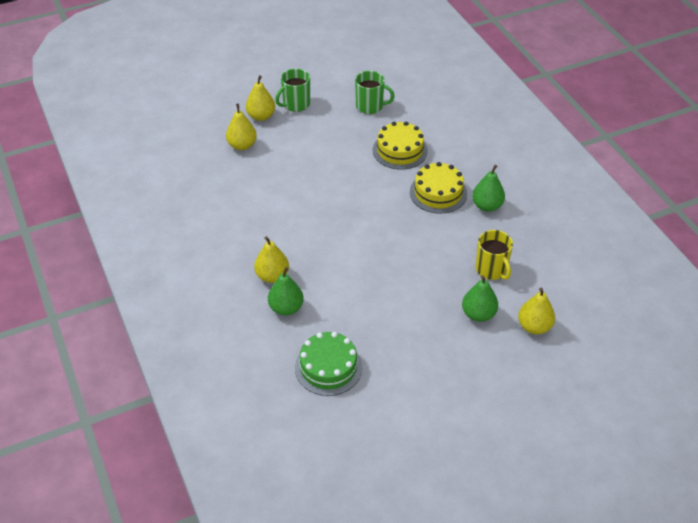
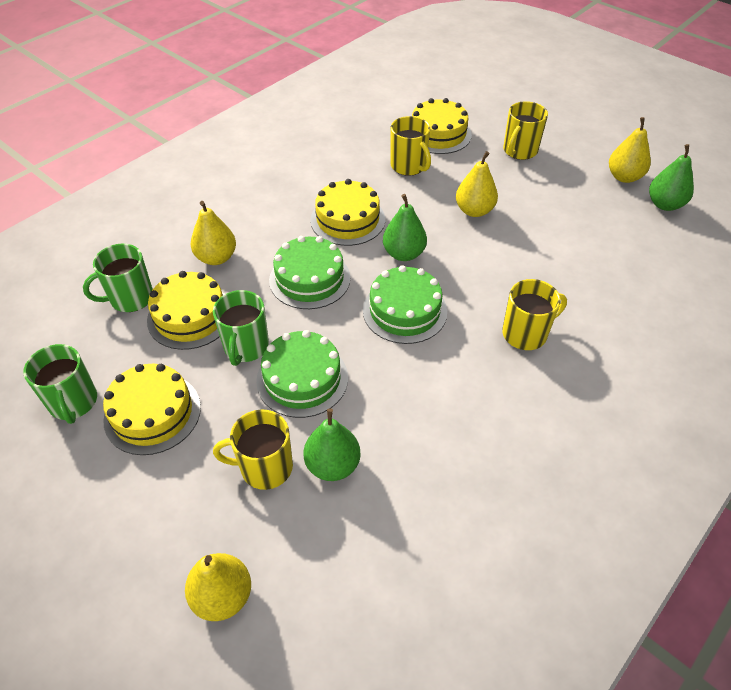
green cake: [295,332,362,396] = 1 -> [256,330,348,418] [269,236,350,309] [363,265,447,344] = 3
green mug: [275,68,310,112] [355,71,395,114] = 2 -> [23,344,97,424] [83,244,153,312] [213,290,269,366] = 3
yellow cake: [373,121,428,170] [410,162,467,213] = 2 -> [103,364,201,455] [147,271,225,350] [310,179,385,246] [412,98,472,154] = 4
yellow mug: [475,230,513,280] = 1 -> [213,409,293,490] [391,116,431,176] [502,279,567,350] [503,101,548,160] = 4

